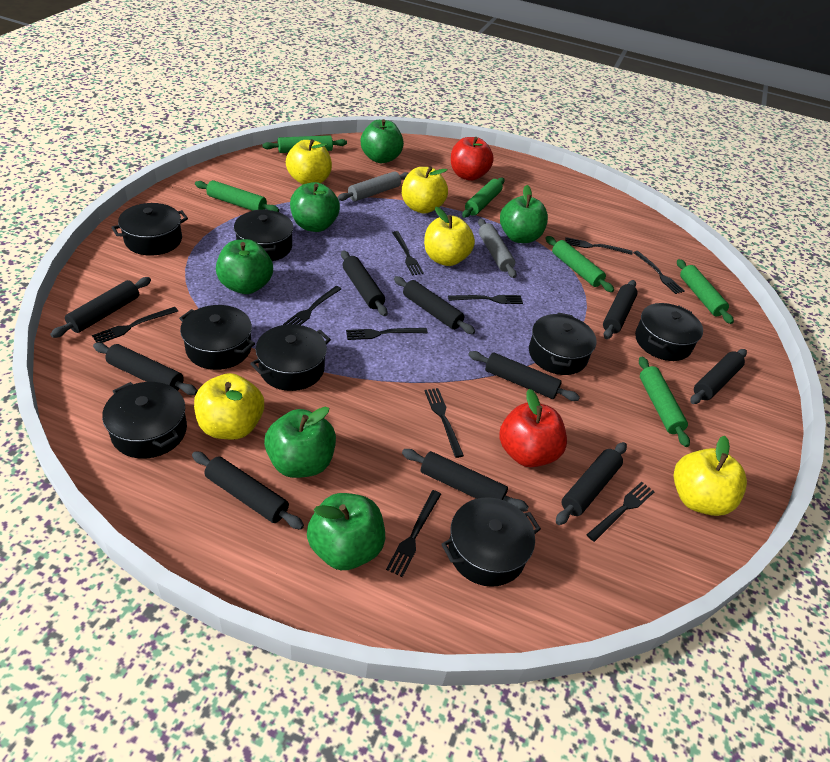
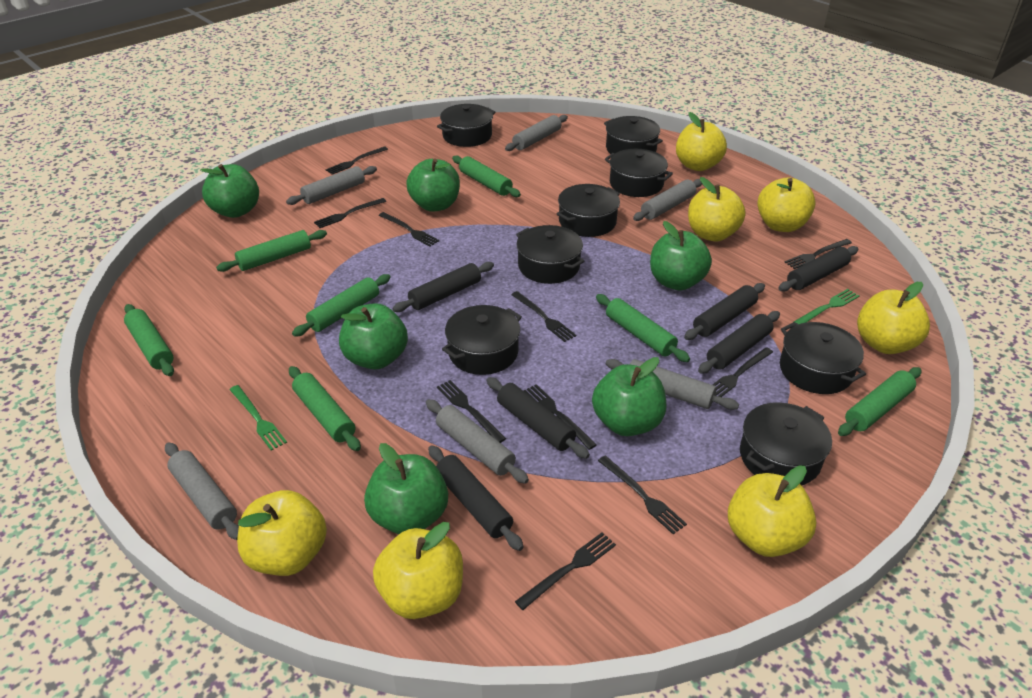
black rolling pin: [50,277,151,338] [93,343,197,395] [192,451,304,529] [341,250,388,316] [394,276,475,334] [402,449,529,512] [468,351,580,401] [556,442,627,525] [603,280,637,339] [690,349,747,404] = 10 -> [392,262,494,312] [428,445,524,551] [487,377,590,459] [684,283,765,340] [698,311,780,374] [778,246,858,292] = 6
green fork: none = 0 -> [230,385,287,451] [794,289,859,324] = 2
green rolling pin: [195,180,279,212] [262,135,347,153] [462,177,505,218] [545,236,614,292] [639,357,690,447] [677,259,734,324] = 6 -> [124,304,174,376] [216,230,327,272] [289,366,361,451] [292,274,391,337] [452,155,521,197] [596,294,690,362] [838,367,922,436] = 7
grey rolling pin: [337,171,408,201] [478,218,517,278] = 2 -> [165,442,239,540] [286,166,377,205] [426,399,529,484] [505,115,568,151] [606,359,739,410] [633,179,702,221] = 6
red apple: [451,137,494,181] [499,389,567,467] = 2 -> none = 0
yellow apple: [194,373,264,439] [286,139,332,184] [402,166,448,214] [424,207,475,266] [674,436,747,516] = 5 -> [237,490,327,576] [373,522,463,619] [676,112,727,171] [688,177,746,241] [728,465,817,557] [757,178,816,232] [857,282,930,354] = 7

